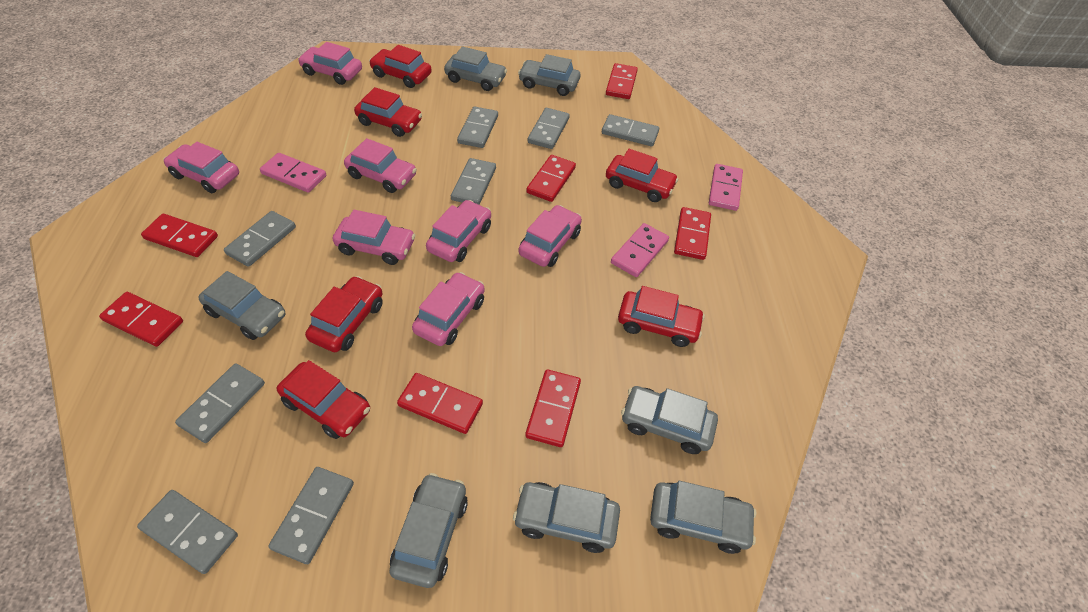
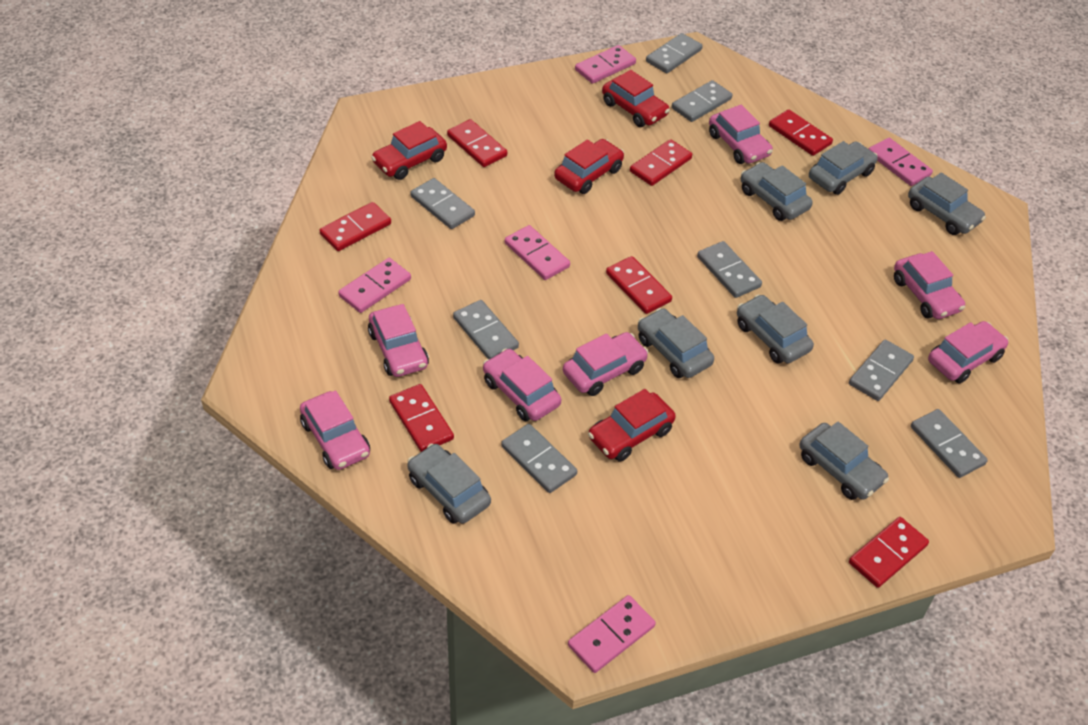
pink domino: [260,153,326,193] [611,223,669,277] [709,164,743,211] = 3 -> [338,258,411,313] [505,225,570,280] [568,595,656,673] [575,45,636,84] [869,138,933,186] = 5
red car: [277,360,370,439] [305,276,383,352] [354,87,422,137] [369,45,432,88] [606,149,678,202] [618,286,705,347] = 6 -> [371,121,447,180] [554,139,624,194] [588,389,676,462] [602,70,670,127] = 4

